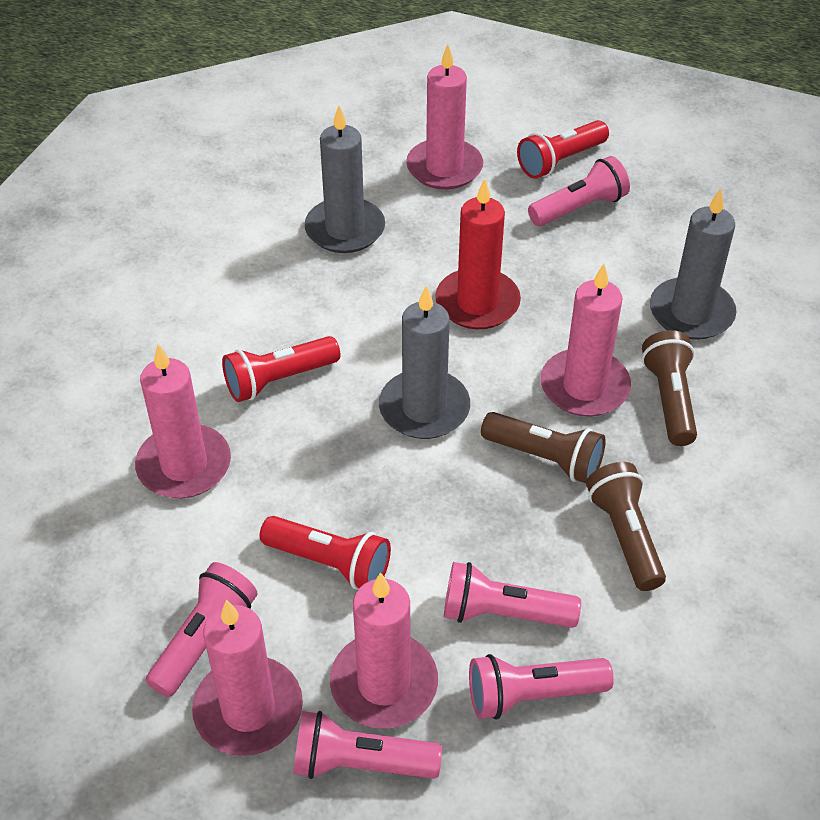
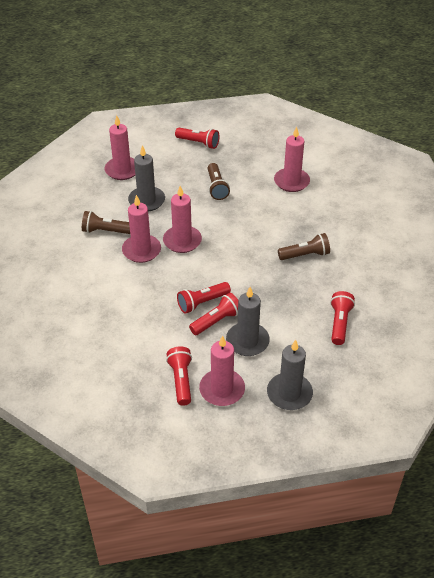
pink flashlight: [146,562,258,697] [293,711,442,779] [444,562,581,628] [469,654,614,720] [528,156,630,226] = 5 -> none = 0
red candle: [435,178,521,329] = 1 -> none = 0
red flashlight: [222,336,341,402] [260,516,391,590] [517,120,609,179] = 3 -> [166,347,192,406] [175,128,220,149] [177,282,231,314] [189,293,238,335] [330,291,355,345] = 5

